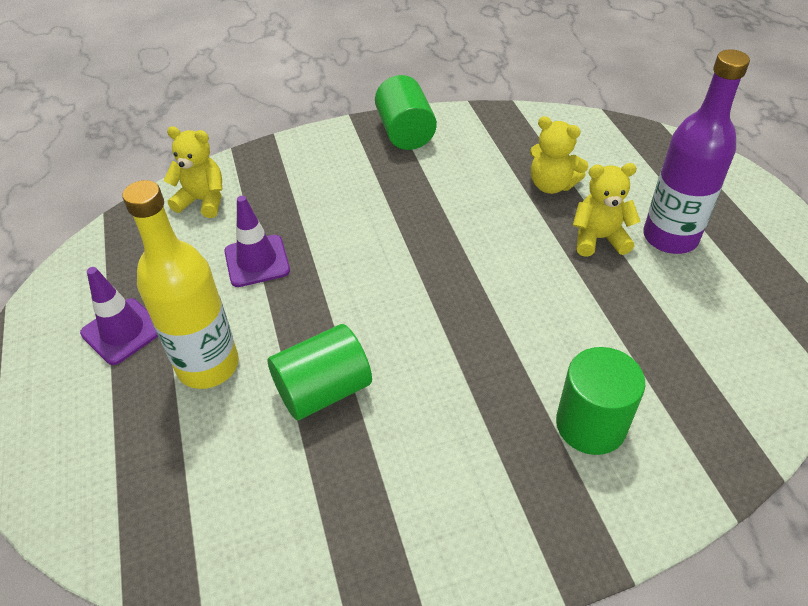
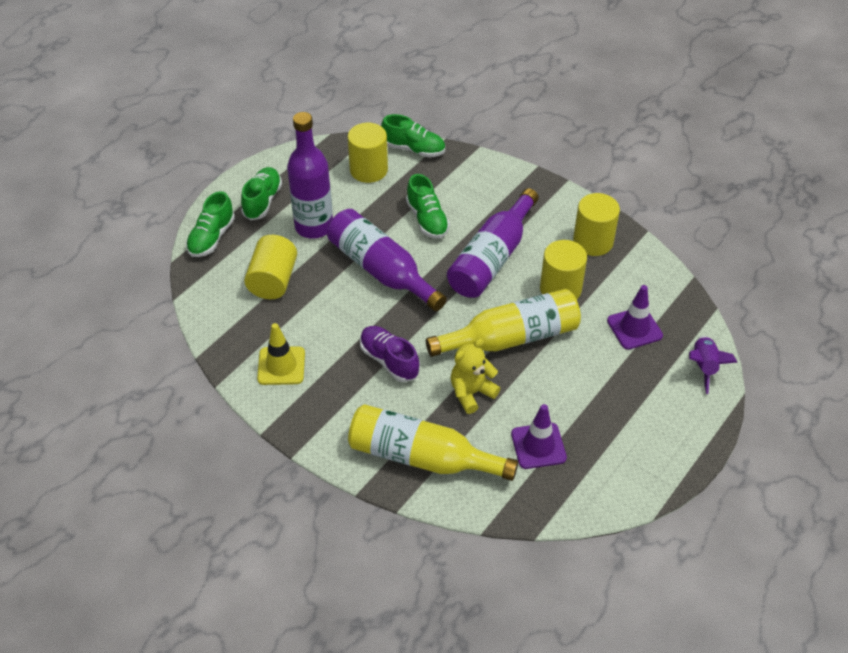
green cylinder: [268,324,372,420] [375,75,437,150] [556,347,645,455] = 3 -> none = 0
green shoe: none = 0 -> [186,191,235,257] [241,167,282,220] [381,114,445,157] [406,174,450,239] = 4
purple bottle: [643,49,750,254] = 1 -> [287,112,333,239] [327,209,447,311] [447,188,539,298] = 3
purple rocket: none = 0 -> [689,336,738,394] = 1
purple shoe: none = 0 -> [360,326,420,382] = 1
yellow bottle: [122,180,239,389] = 1 -> [348,404,518,481] [426,289,581,357] = 2
yellow cylinder: none = 0 -> [244,235,297,299] [348,123,388,183] [540,240,587,299] [573,193,620,256] = 4
yellow teddy bear: [164,126,223,218] [530,116,589,194] [573,163,641,257] = 3 -> [451,338,501,414] = 1
yellow traffic cone: none = 0 -> [257,323,305,385] = 1

